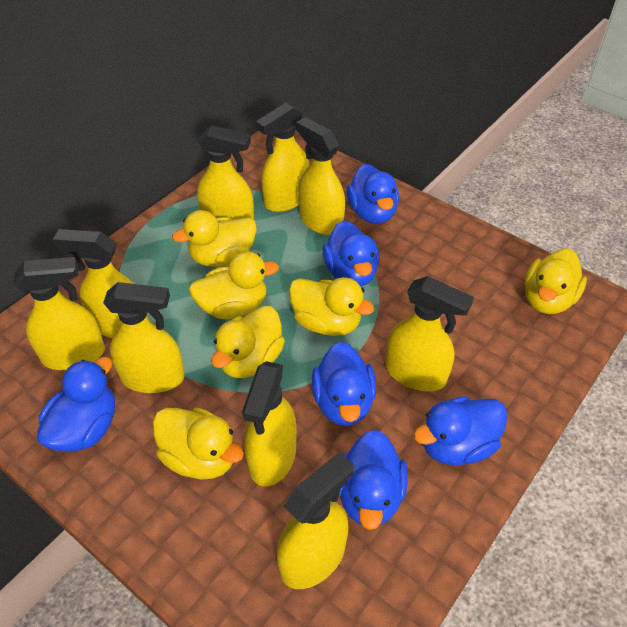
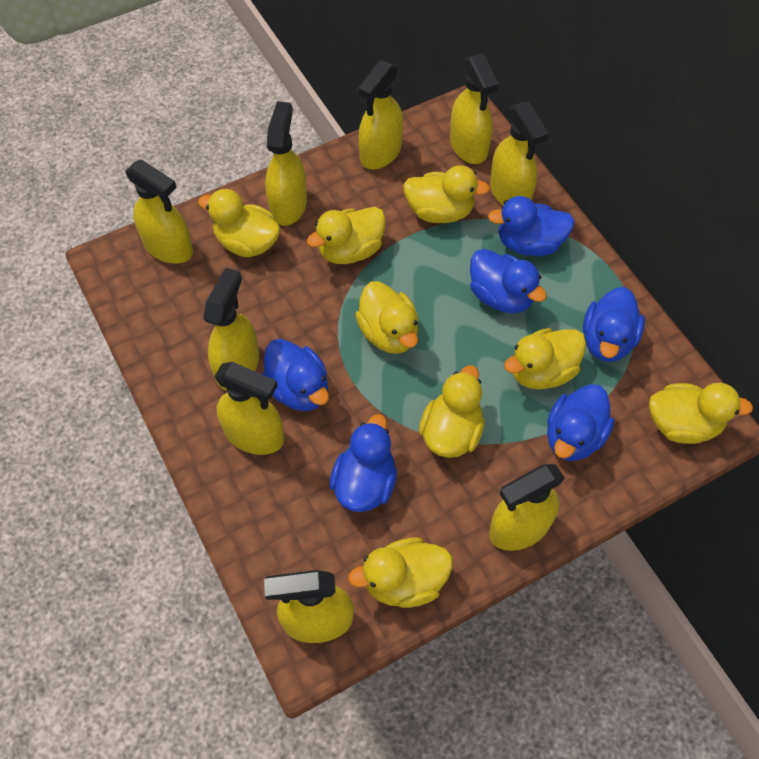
yellow duck: [153,408,244,480] [172,210,257,267] [189,251,279,319] [211,306,285,378] [289,277,375,336] [525,249,587,314] = 6 -> [198,189,281,257] [307,207,386,264] [348,537,453,608] [355,281,418,354] [403,165,490,223] [419,365,485,458] [504,328,586,390] [649,383,753,444] = 8

